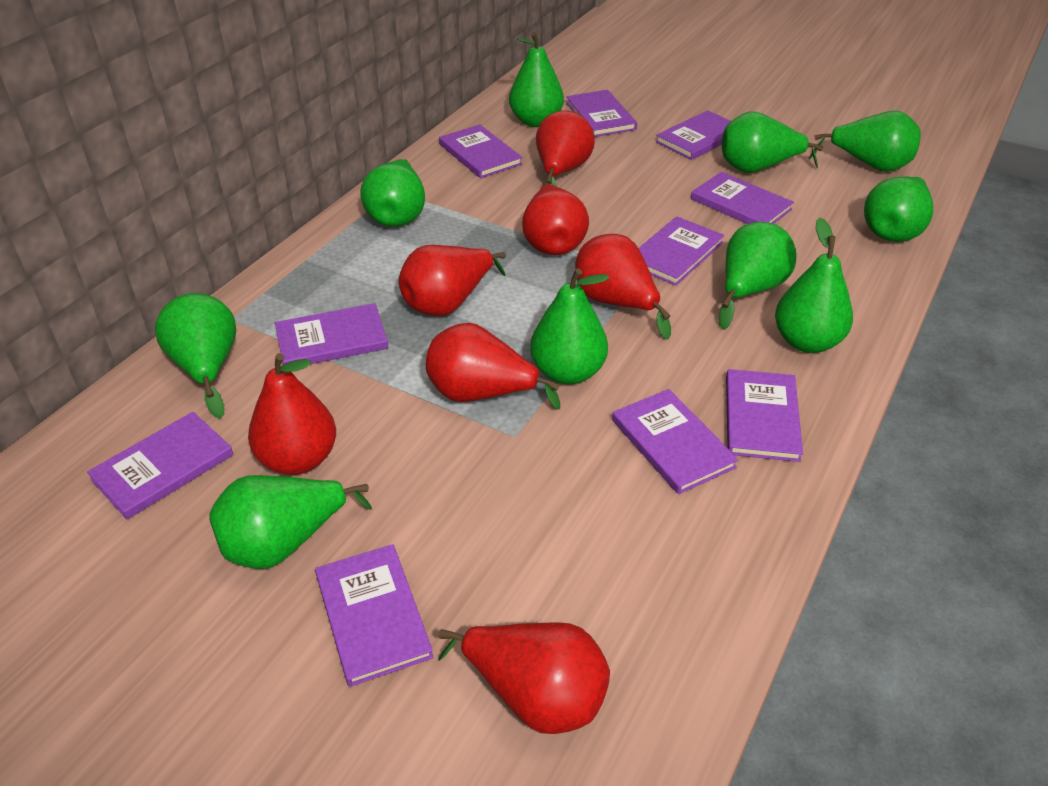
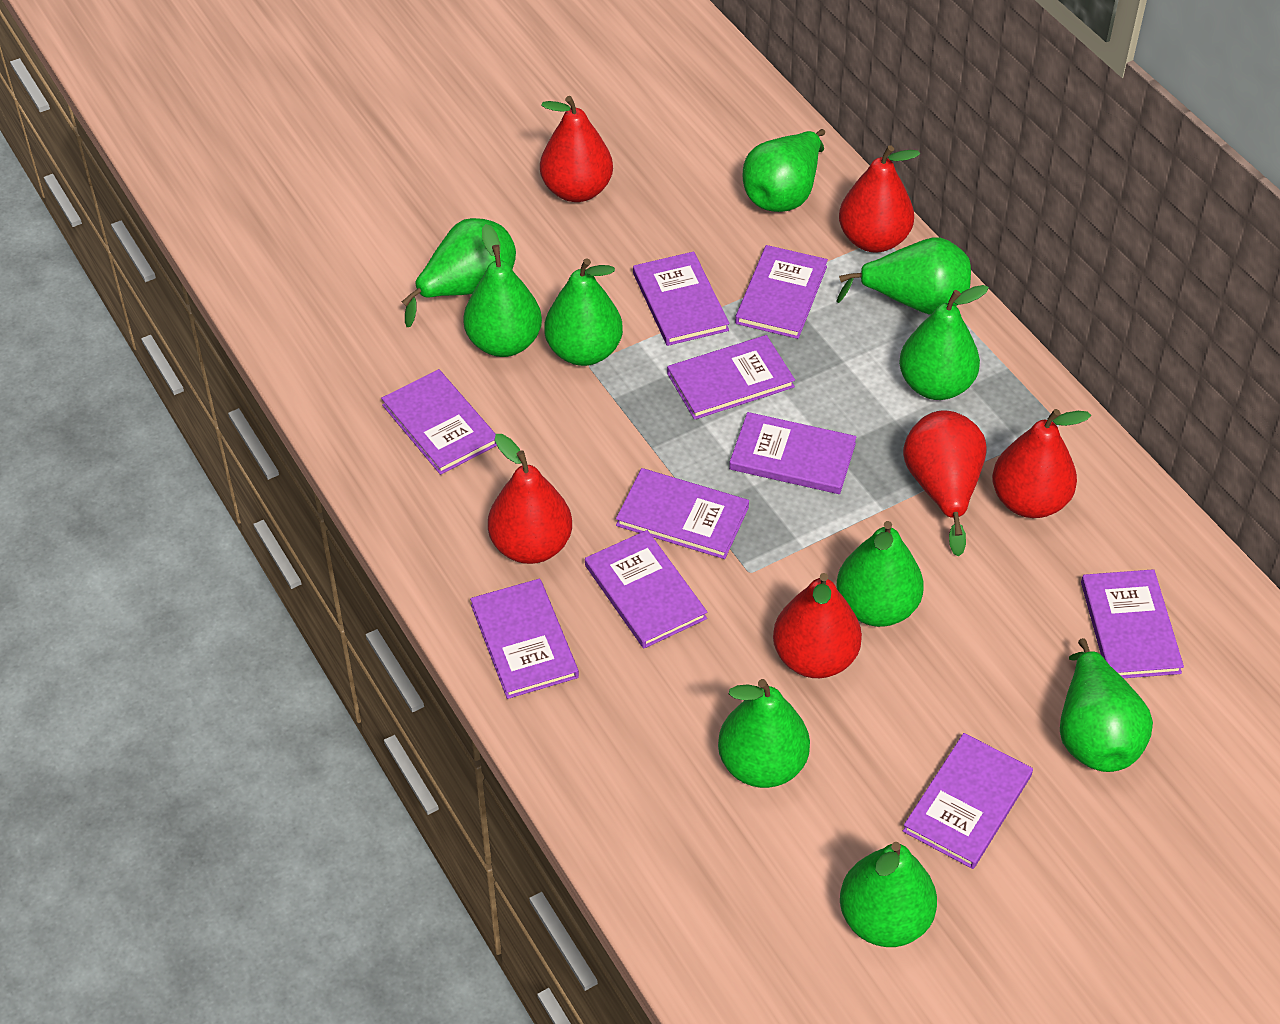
red pear: [248,353,336,475] [399,245,506,316] [426,323,560,409] [438,622,610,734] [522,184,589,255] [536,110,595,187] [575,234,671,339] = 7 -> [488,434,572,564] [540,96,613,202] [773,573,862,678] [839,145,920,253] [903,410,987,556] [992,409,1091,518] = 6

